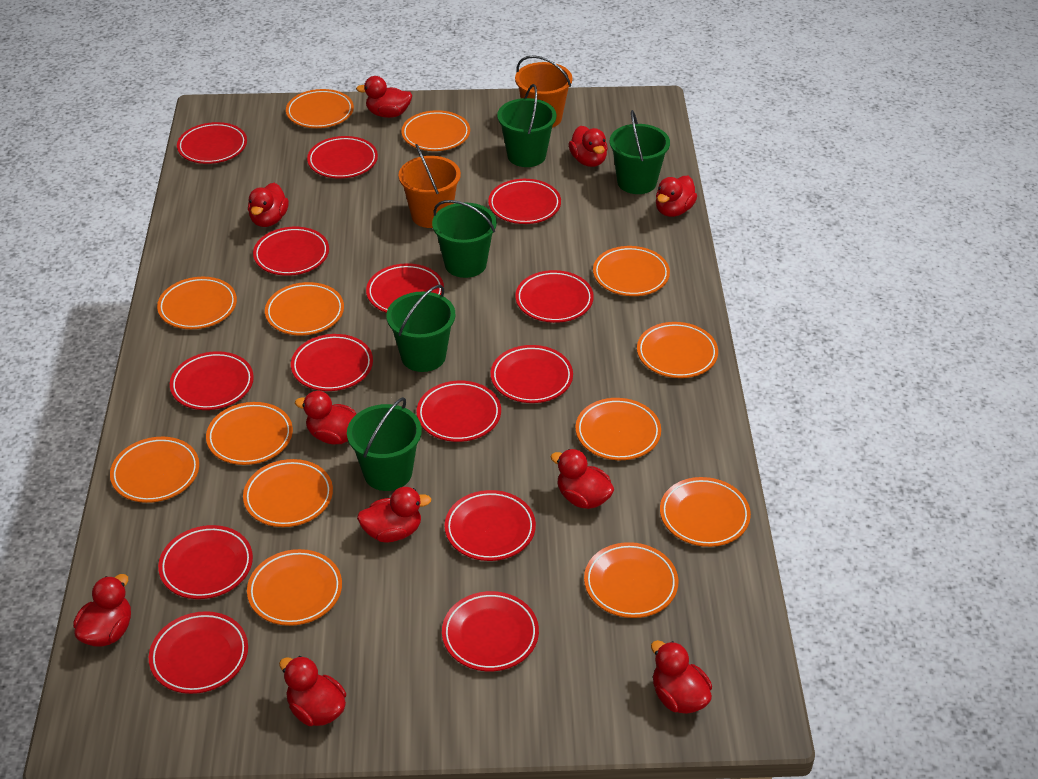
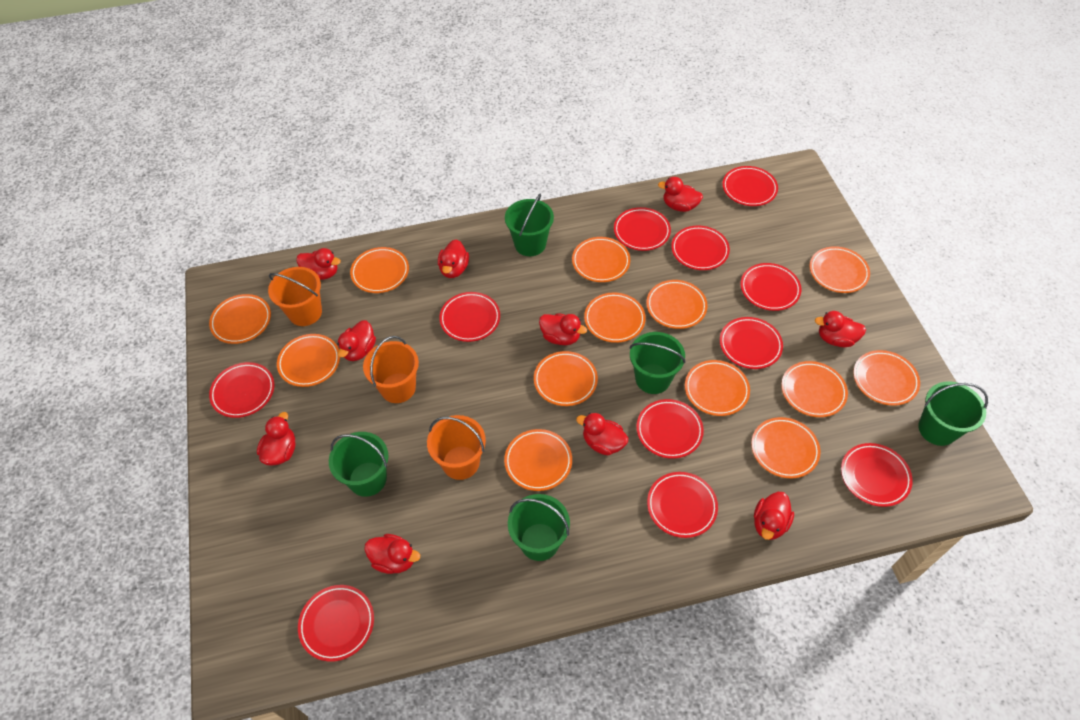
orange bucket: [399,144,461,228] [515,55,572,128] = 2 -> [268,267,322,326] [363,336,419,403] [427,415,486,480] = 3
red plate: [149,611,248,694] [158,525,253,599] [170,351,254,410] [177,122,247,164] [253,227,329,276] [291,334,373,391] [307,136,378,178] [366,263,444,313] [417,381,501,442] [442,591,539,671] [445,490,536,561] [488,179,561,224] [491,345,573,403] [515,270,594,323] = 14 -> [209,362,274,418] [298,585,374,662] [439,292,500,342] [614,207,671,251] [636,399,704,459] [647,472,718,538] [671,225,730,270] [720,317,783,369] [722,166,778,206] [741,263,801,311] [841,443,913,507] = 11

